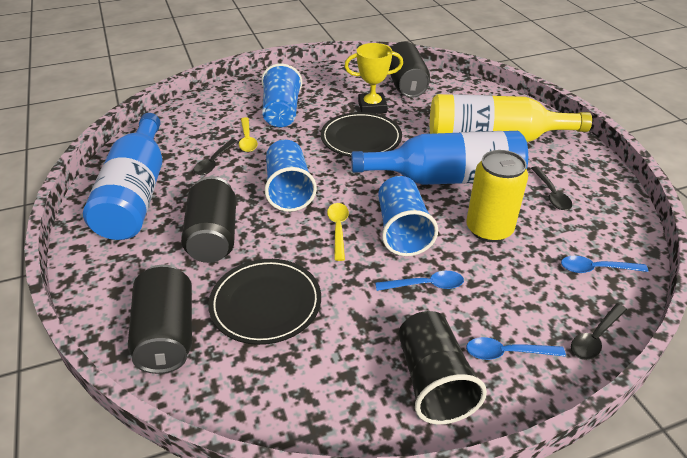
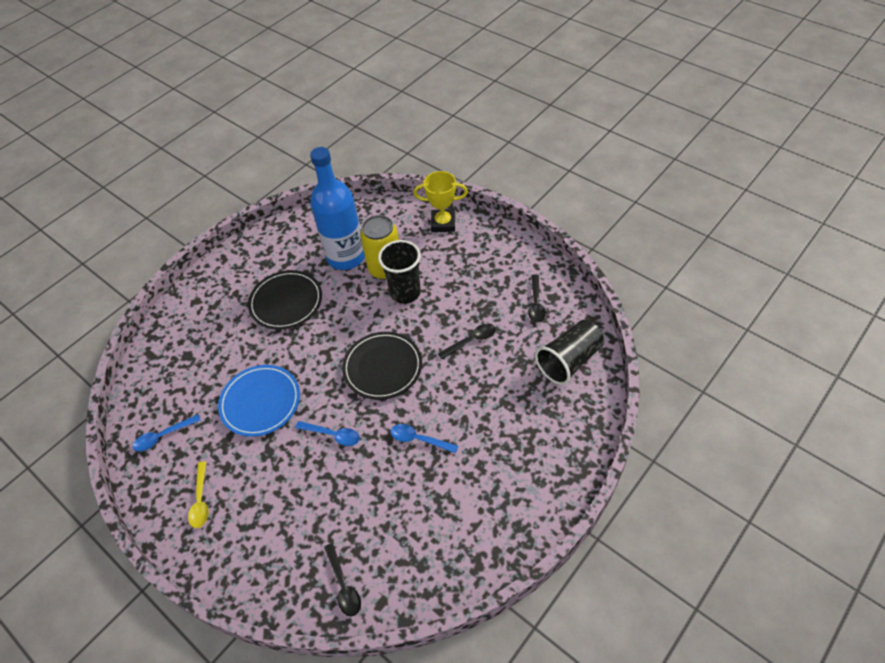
black can: [128,265,192,374] [181,176,236,263] [389,42,430,98] = 3 -> none = 0
black cup: [398,311,487,424] = 1 -> [378,240,421,304] [535,320,604,385] = 2
blue bottle: [83,113,162,240] [351,131,528,185] = 2 -> [310,147,365,270] = 1
blue cup: [261,64,302,127] [265,140,317,212] [378,176,438,256] = 3 -> none = 0
blue plate: none = 0 -> [218,365,300,437] = 1
yellow bottle: [430,94,592,142] = 1 -> none = 0
yellow spoon: [239,117,258,152] [327,203,349,261] = 2 -> [188,461,209,528] = 1

